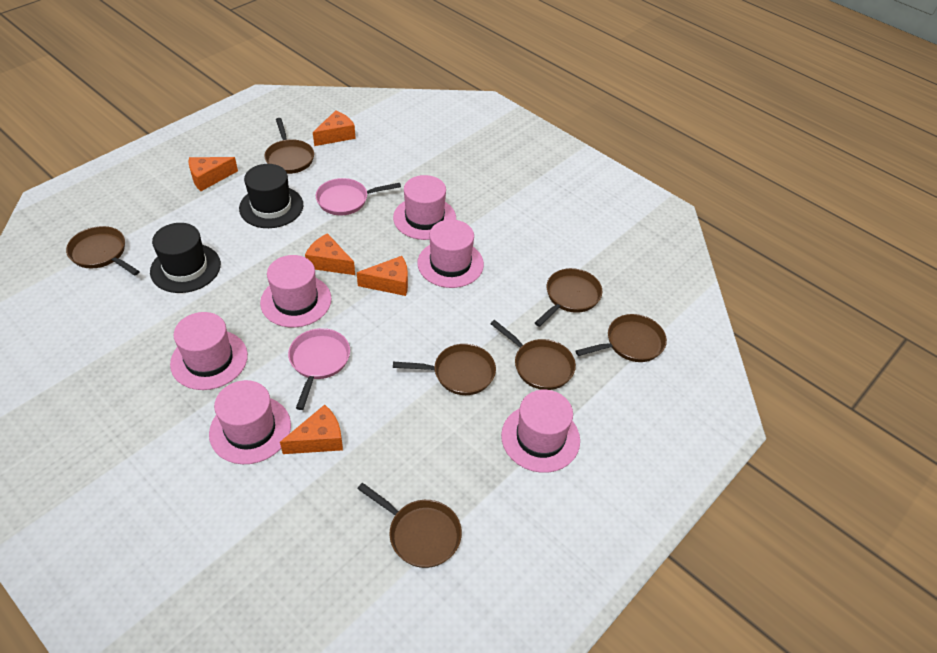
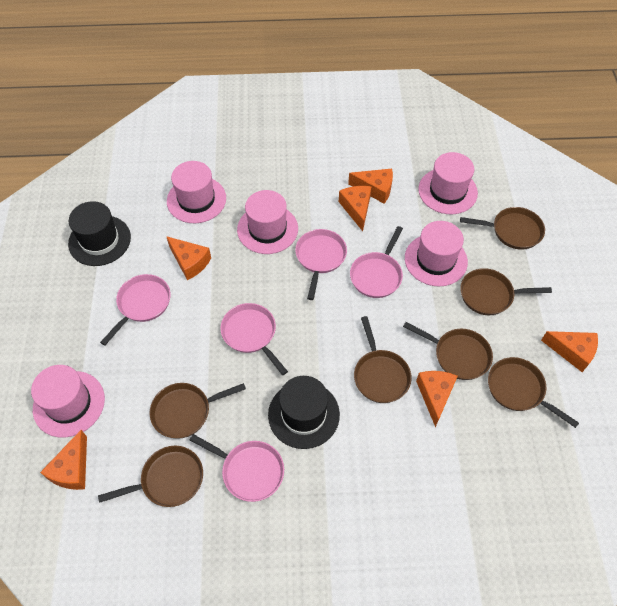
orange cheese: [189,157,238,191] [280,405,343,454] [305,233,355,275] [313,110,356,146] [357,256,408,296] = 5 -> [40,430,87,490] [166,236,211,280] [339,186,372,231] [348,169,393,204] [416,371,458,427] [541,331,598,372] = 6
pink hat: [170,312,248,390] [209,380,291,464] [260,255,332,328] [393,175,456,240] [417,220,484,288] [501,390,580,473] = 6 -> [31,365,105,438] [167,161,226,223] [237,190,298,254] [405,221,468,287] [418,152,478,214] = 5
pink pan: [288,328,350,410] [316,178,401,215] = 2 -> [100,274,171,346] [190,434,284,502] [220,303,288,375] [295,229,347,300] [350,226,403,298] = 5

